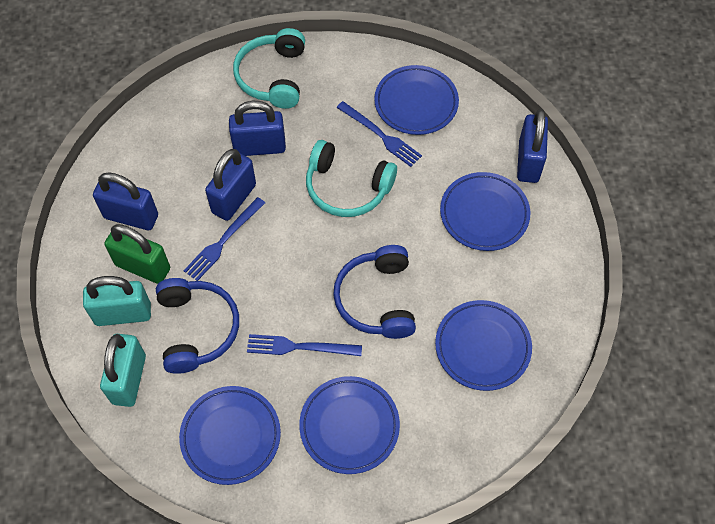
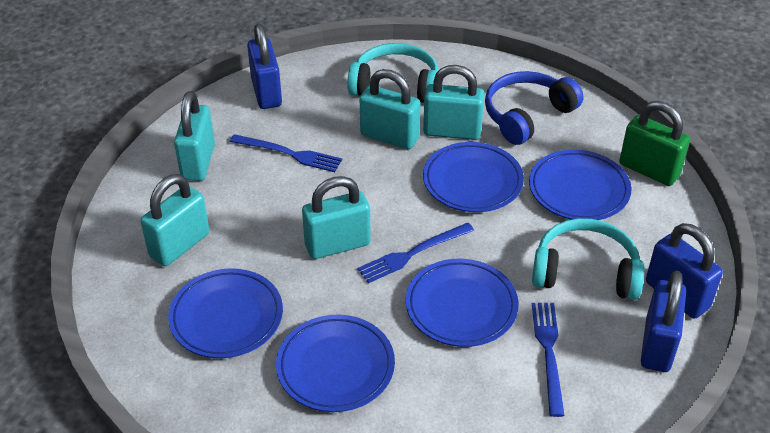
blue headphones: [156,278,239,374] [333,245,416,339] = 2 -> [485,71,583,145] = 1
blue padlock: [93,172,158,230] [205,149,256,221] [229,101,286,156] [517,109,548,183] = 4 -> [247,24,282,109] [641,271,686,372] [646,223,723,319] = 3
turquoise padlock: [83,276,151,326] [100,334,146,407] = 2 -> [141,174,210,266] [174,91,215,181] [302,176,371,259] [360,69,420,149] [423,65,485,140] = 5

